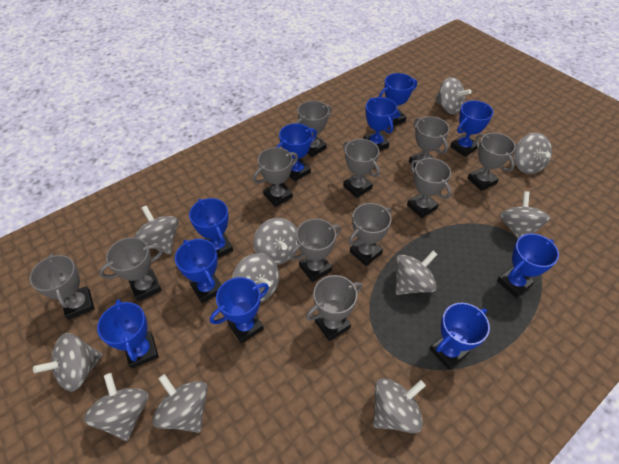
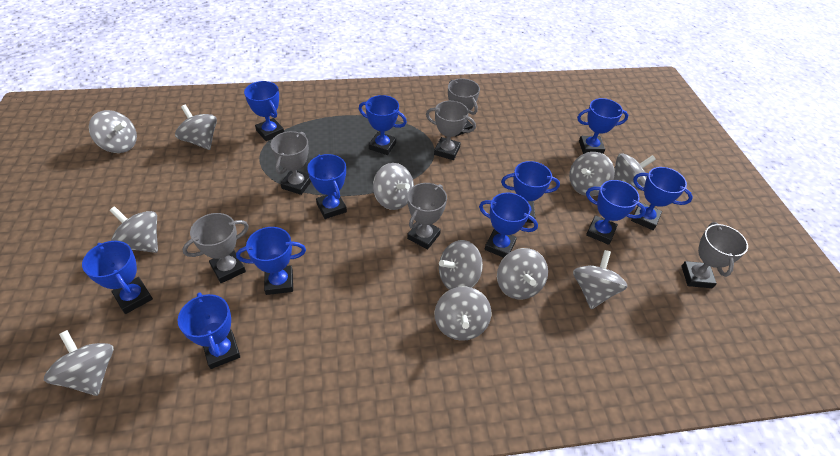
blue trophy: [97,299,159,369] [175,239,221,303] [189,198,233,258] [210,277,269,344] [276,123,317,182] [363,97,397,150] [379,73,417,126] [430,303,490,370] [450,100,493,157] [497,234,559,298] = 10 -> [82,241,153,314] [178,292,240,369] [236,227,306,295] [244,81,284,141] [307,154,347,219] [359,95,407,155] [479,193,538,258] [501,161,560,223] [577,98,628,154] [586,180,646,245] [631,167,693,230] = 11
grey trophy: [30,254,94,320] [99,237,163,301] [253,147,298,207] [290,219,341,282] [296,101,332,157] [306,275,362,341] [343,139,380,198] [348,203,391,266] [407,158,452,218] [409,116,449,168] [468,133,516,191] = 11 -> [182,213,249,283] [271,131,311,195] [407,183,447,249] [426,101,476,160] [448,78,480,136] [681,222,748,288] = 6

